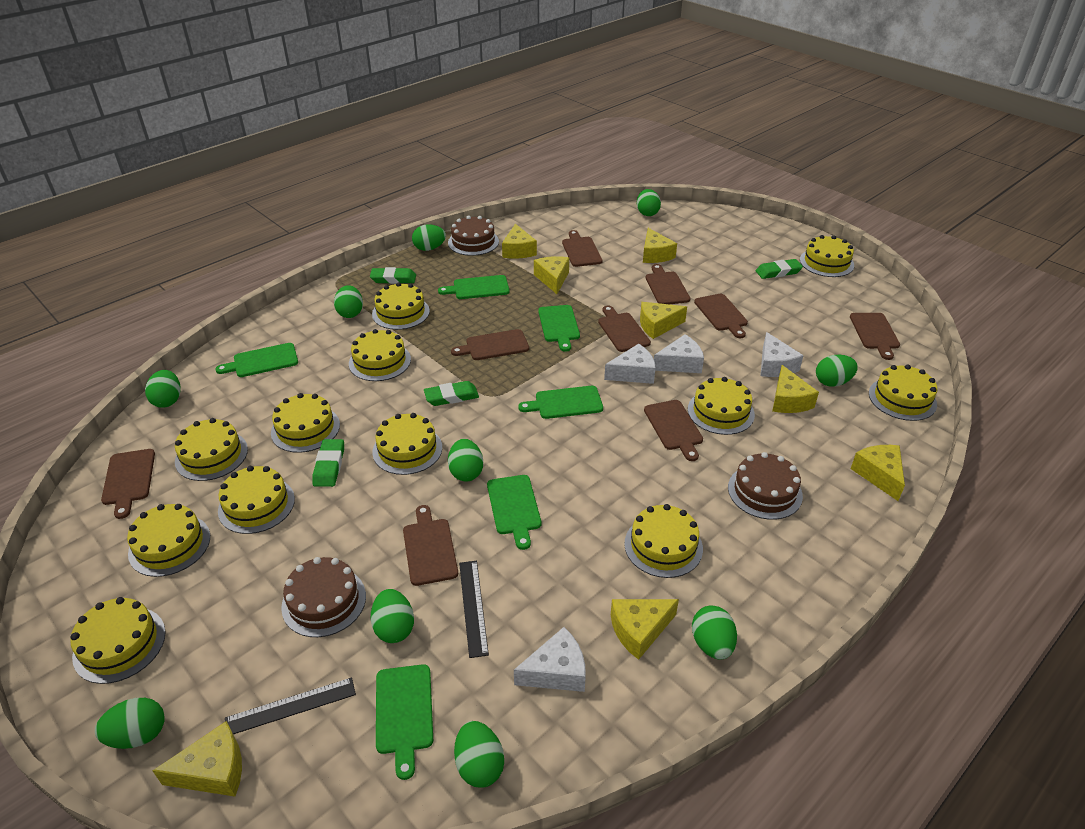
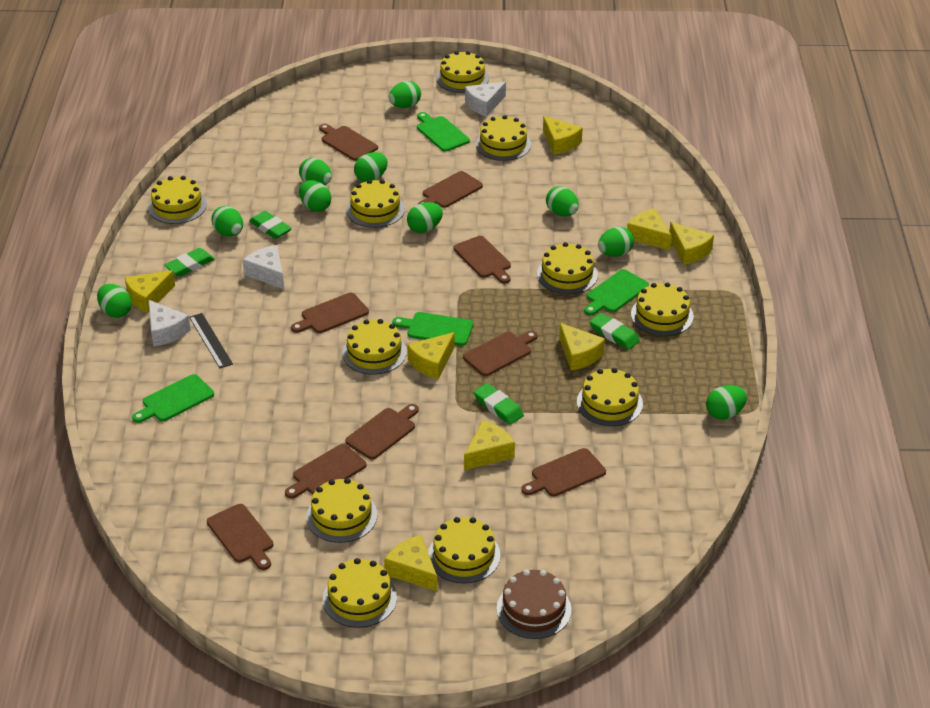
black ruler: [225,677,356,734] [459,561,489,658] = 2 -> [189,313,233,368] = 1
brown cake: [281,557,366,637] [448,216,499,256] [728,452,803,520] = 3 -> [497,569,572,639] = 1
green cutting board: [215,343,298,377] [376,664,433,780] [438,275,510,299] [487,475,541,550] [518,386,603,419] [538,305,580,352] = 6 -> [132,374,214,423] [392,312,474,346] [417,112,470,152] [584,269,649,315] = 4
white cheese: [514,627,586,692] [604,344,656,384] [654,334,704,373] [760,332,804,377] = 4 -> [149,300,191,346] [243,245,284,289] [465,82,506,117] = 3
yellow cake: [70,597,166,684] [127,504,210,577] [175,418,248,481] [218,466,295,534] [271,393,340,453] [349,329,411,381] [372,282,430,330] [372,413,442,475] [624,504,703,578] [688,377,755,435] [800,235,854,277] [869,365,937,421] = 12 -> [148,176,207,224] [306,478,377,543] [323,558,397,628] [342,319,407,374] [346,179,405,228] [428,517,501,583] [436,51,489,93] [476,115,531,161] [537,242,598,294] [577,368,643,426] [631,282,694,336] = 11

